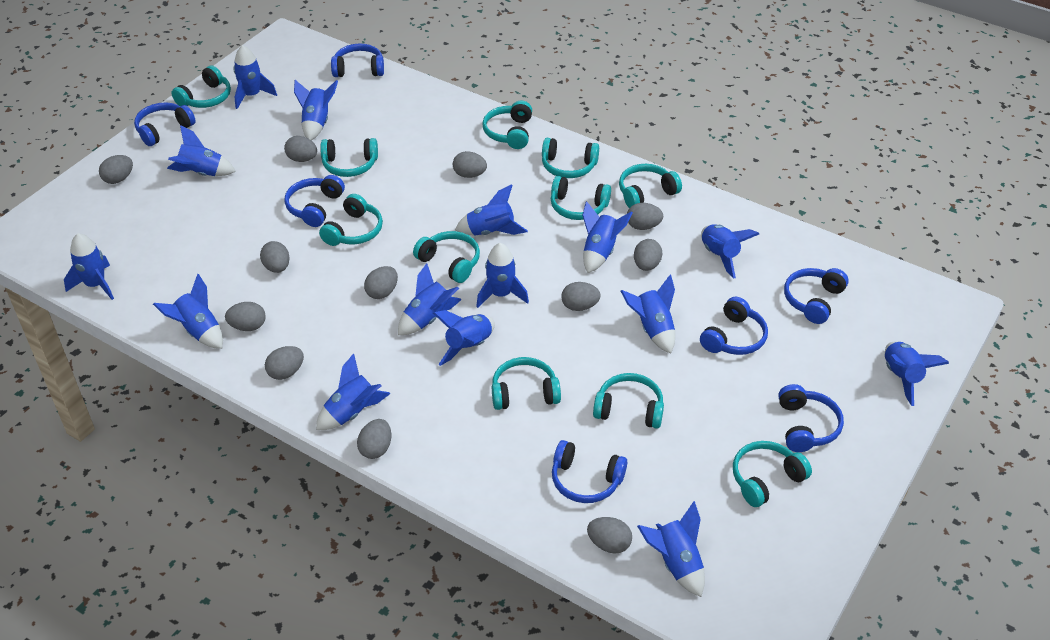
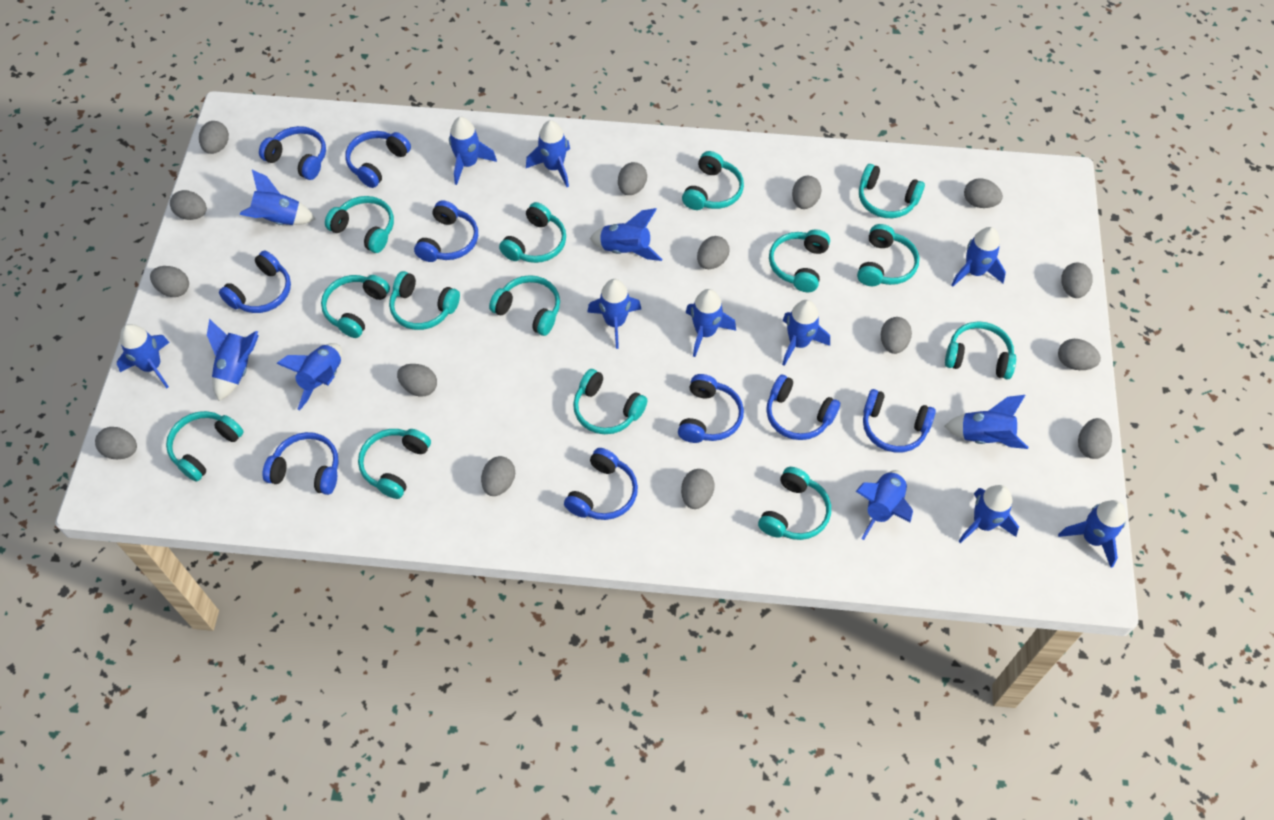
blue headphones: [134,102,195,146] [284,175,345,227] [331,44,384,77] [552,440,627,503] [700,296,768,355] [778,384,844,452] [784,268,849,324] = 7 -> [219,251,291,313] [259,126,326,180] [262,432,339,495] [345,131,411,188] [414,200,478,262] [564,448,638,520] [678,374,744,443] [766,375,840,440] [863,389,936,453] = 9
grey egg: [99,155,133,184] [225,302,266,331] [260,241,290,273] [265,346,304,380] [284,136,317,162] [357,419,391,459] [364,266,398,299] [453,151,487,178] [561,282,601,311] [587,517,632,554] [627,203,663,230] [634,239,662,271] = 12 -> [95,427,137,459] [150,266,189,297] [170,190,207,220] [199,121,229,154] [397,364,437,397] [481,456,515,496] [618,162,647,195] [681,469,715,509] [697,236,730,269] [792,176,821,209] [881,317,912,354] [964,178,1003,208] [1058,339,1101,370] [1061,263,1093,298] [1078,418,1112,459] = 15
turquoise headphones: [171,65,231,108] [319,194,383,246] [320,138,378,177] [413,231,480,283] [483,101,532,149] [492,357,561,410] [542,138,599,178] [551,176,611,220] [593,373,664,429] [619,164,682,208] [733,441,812,507] = 11 -> [166,411,244,482] [321,275,390,338] [325,196,394,253] [358,429,431,499] [389,271,460,330] [489,275,560,336] [499,202,566,263] [573,369,647,434] [682,151,744,210] [758,467,831,540] [769,229,830,292] [857,224,919,286] [859,164,925,218] [945,321,1016,380] = 14

